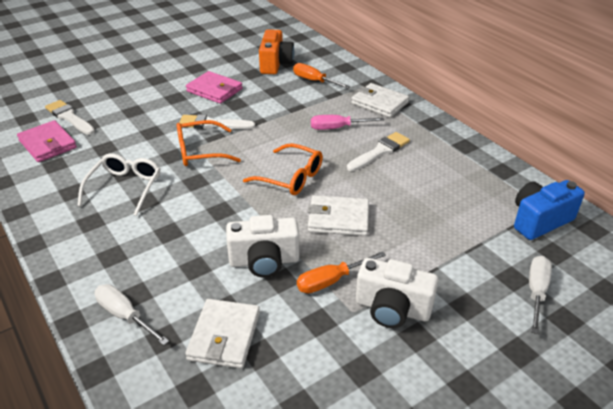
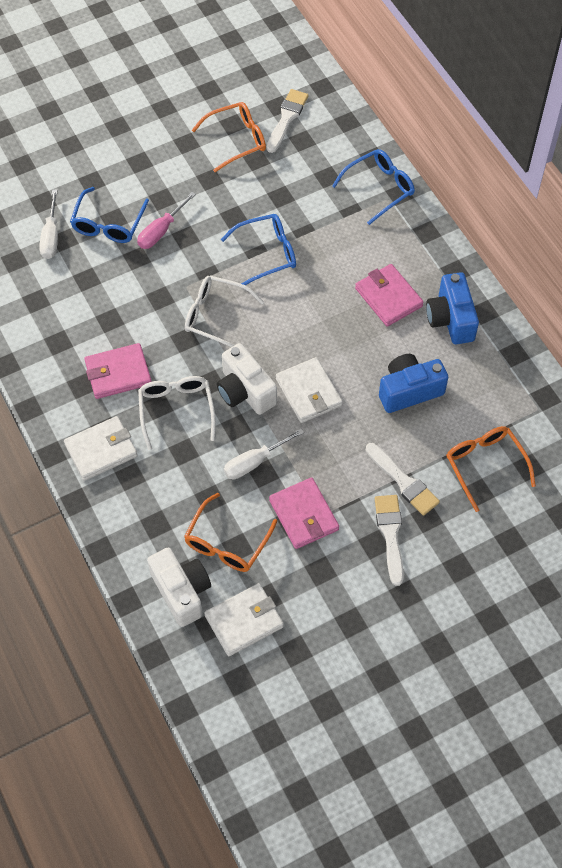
blue camera: [514,180,585,240] = 1 -> [379,354,448,413] [426,272,479,344] = 2
blue glasses: none = 0 -> [70,187,149,243] [221,214,296,285] [332,149,415,225] = 3
orange camera: [259,29,294,74] = 1 -> none = 0
orange glasses: [177,120,241,166] [243,143,323,195] = 2 -> [184,493,277,572] [192,102,266,172] [447,426,536,512] = 3
orange screwdriver: [293,63,350,88] [297,251,386,293] = 2 -> none = 0
pink wallet: [17,120,77,162] [186,71,243,104] = 2 -> [84,343,152,399] [269,477,339,549] [355,264,424,326] = 3
white glasses: [78,153,160,216] = 1 -> [138,376,216,450] [185,276,264,347] = 2

